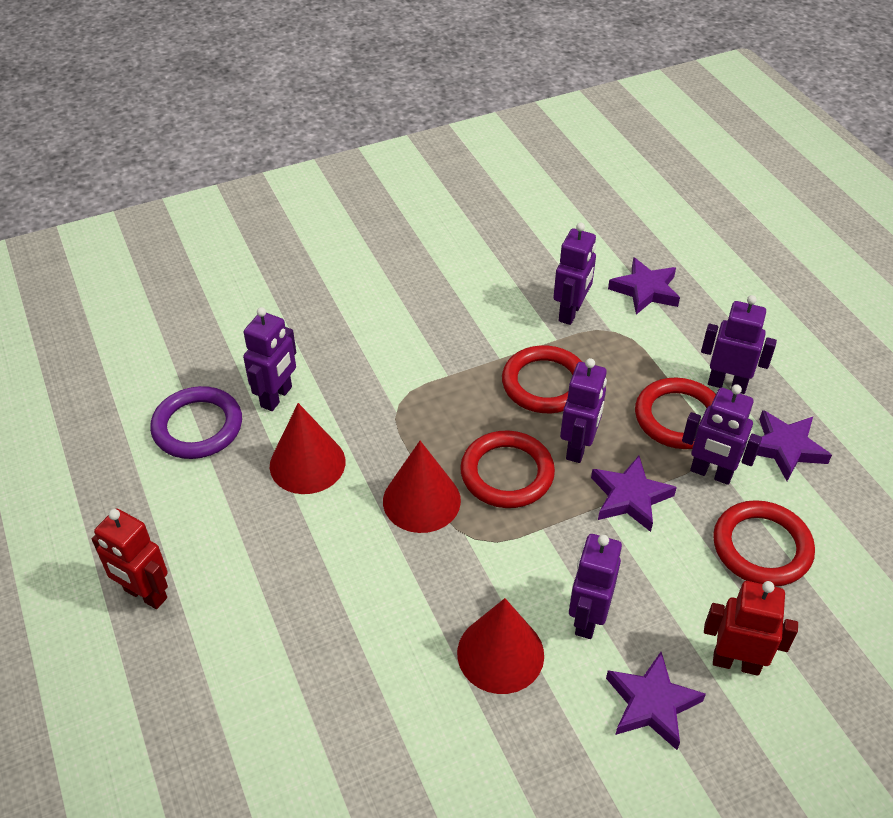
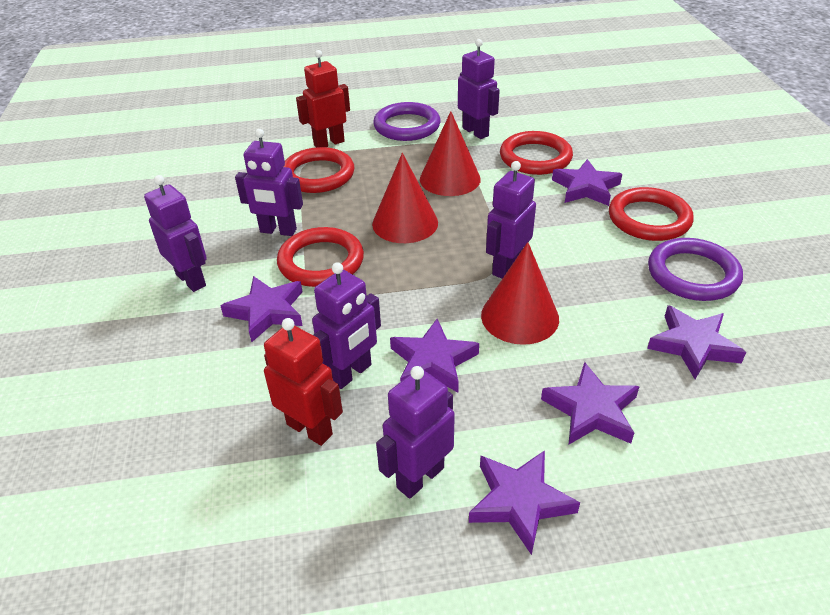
purple ring: [150,386,242,459] = 1 -> [373,102,440,141] [648,238,743,301] = 2
purple star: [591,456,677,532] [606,652,706,750] [608,257,680,315] [757,410,832,481] = 4 -> [220,276,303,342] [390,319,479,392] [469,450,580,555] [541,362,639,444] [552,159,622,206] [647,305,746,379] = 6

